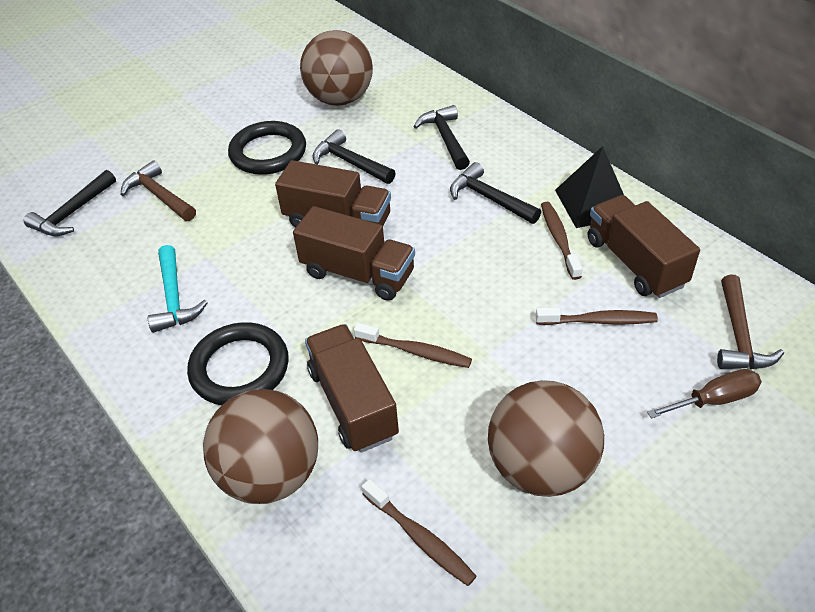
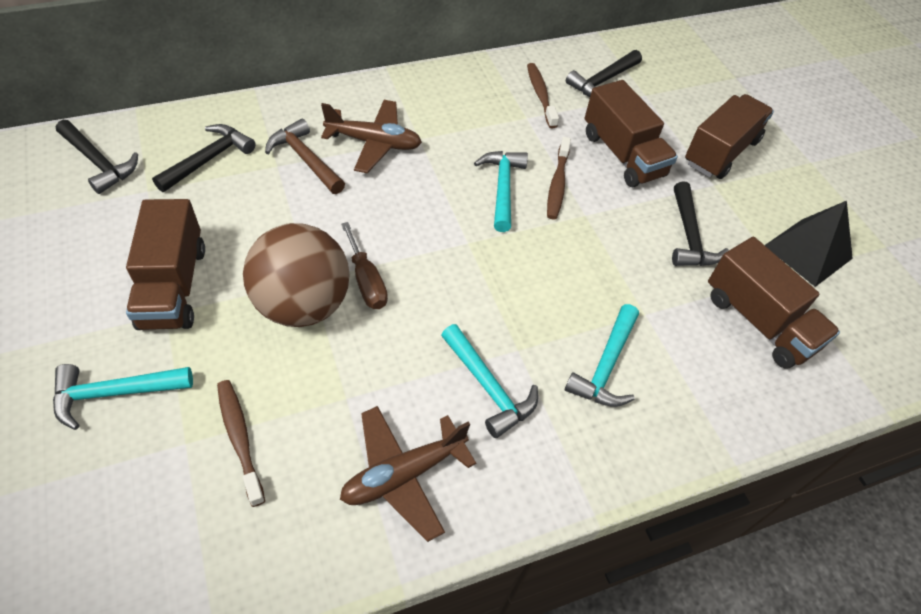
black ring: [187,322,289,405] [228,121,306,175] = 2 -> none = 0
brown ball: [203,389,318,504] [300,30,373,106] [488,380,604,497] = 3 -> [243,223,349,327] = 1
brown hammer: [120,160,196,221] [717,275,784,369] = 2 -> [265,119,345,194] = 1
brown plane: none = 0 -> [321,100,422,173] [340,406,476,542] = 2
brown toothbrush: [354,323,472,368] [362,479,477,586] [536,308,658,325] [541,202,582,280] = 4 -> [217,380,265,507] [527,63,559,128] [547,137,571,220] = 3
turquoise hammer: [148,245,208,333] = 1 -> [53,364,193,430] [441,324,538,438] [474,151,528,232] [565,304,639,407] = 4

